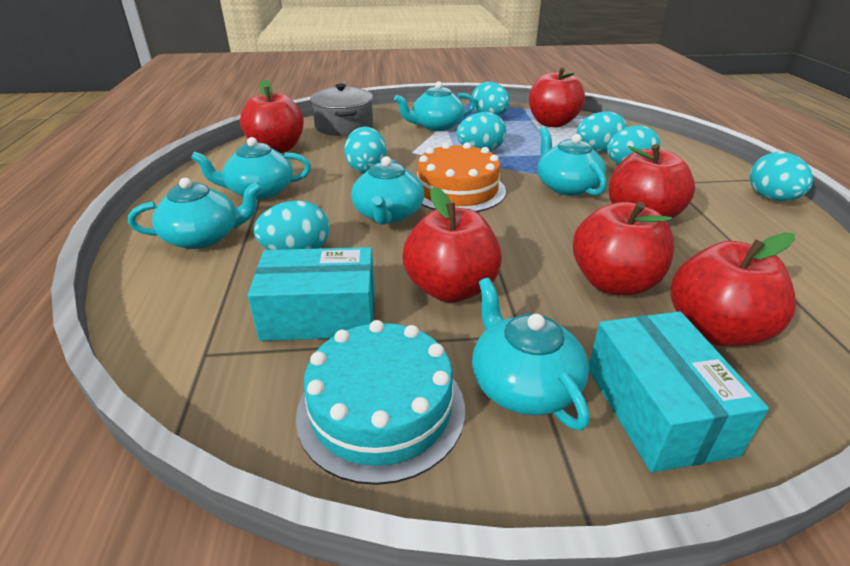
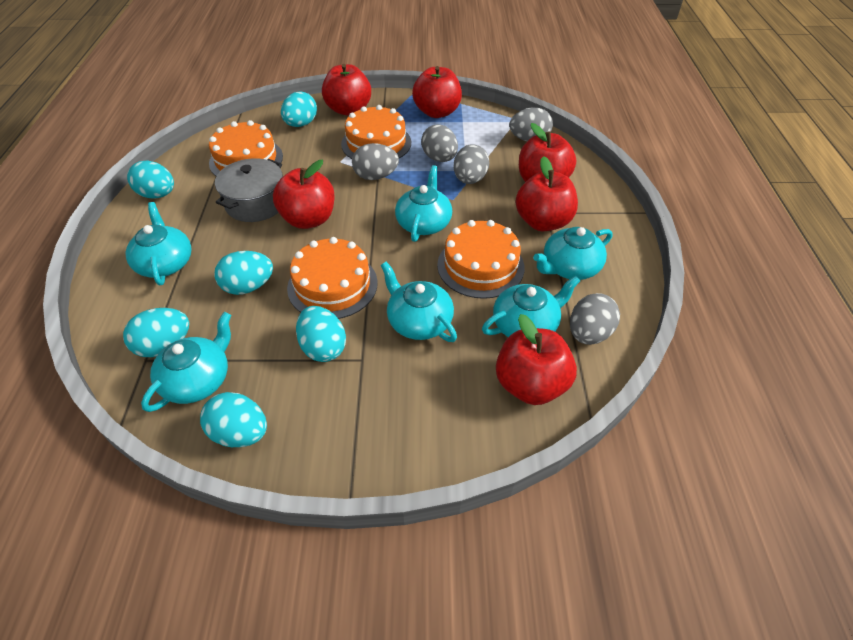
grey egg: none = 0 -> [352,143,399,180] [421,124,458,162] [453,144,490,184] [509,107,553,141] [570,293,620,345] = 5
orange cake: [417,142,506,212] = 1 -> [209,120,283,176] [287,237,378,319] [341,105,411,159] [437,220,525,299] = 4
turquoise box: [248,247,375,341] [589,311,769,472] = 2 -> none = 0
turquoise cake: [296,320,465,485] = 1 -> none = 0
turquoise egg: [254,200,330,250] [344,127,386,173] [456,112,506,151] [472,82,510,116] [577,111,627,152] [607,125,660,165] [750,152,813,201] = 7 -> [123,308,189,357] [127,160,174,198] [200,392,267,447] [214,251,273,295] [281,91,317,127] [296,306,346,362] = 6

